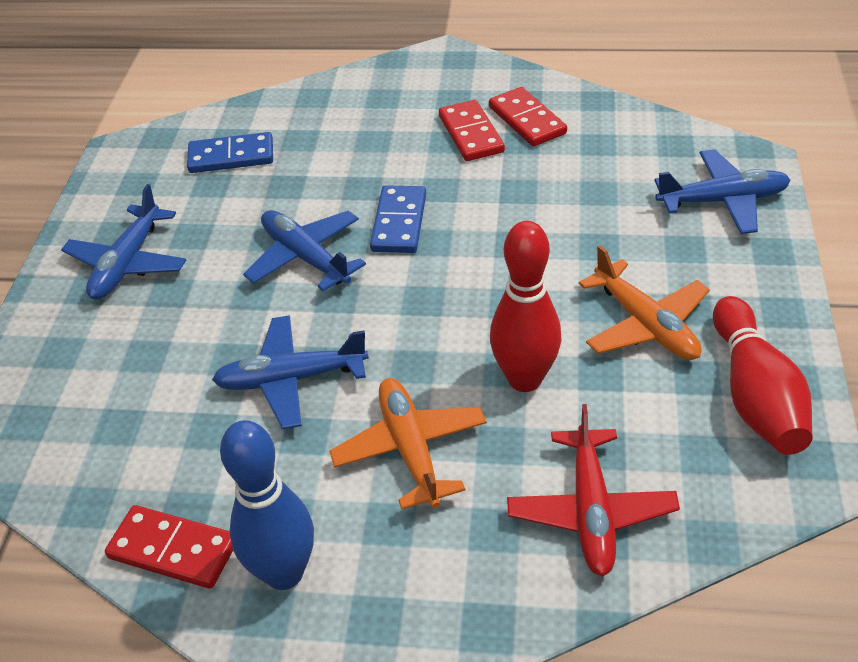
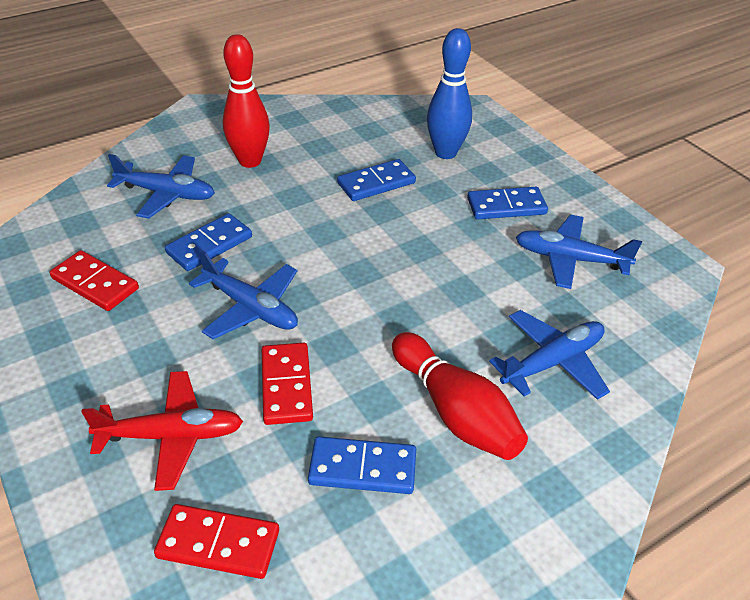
blue domino: [187,132,273,173] [370,185,426,253] = 2 -> [165,213,252,271] [308,436,416,494] [337,159,416,201] [467,187,548,219] = 4
orange plane: [329,378,487,509] [579,245,710,360] = 2 -> none = 0

